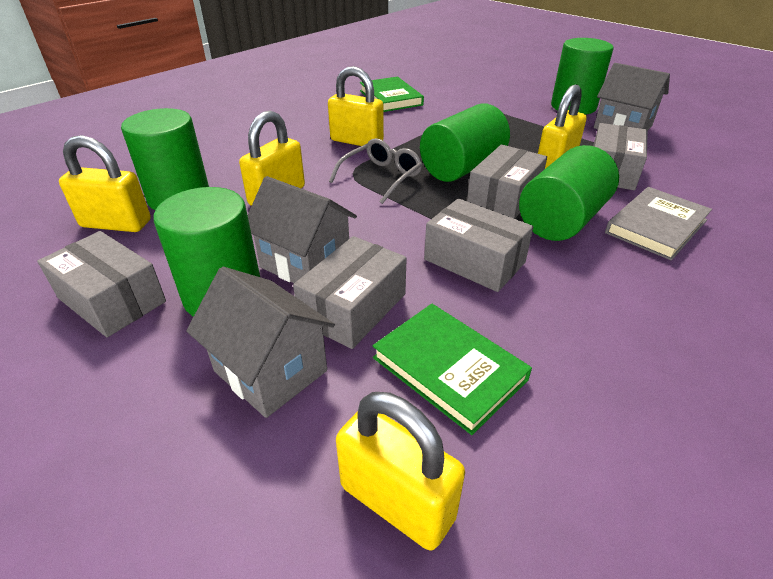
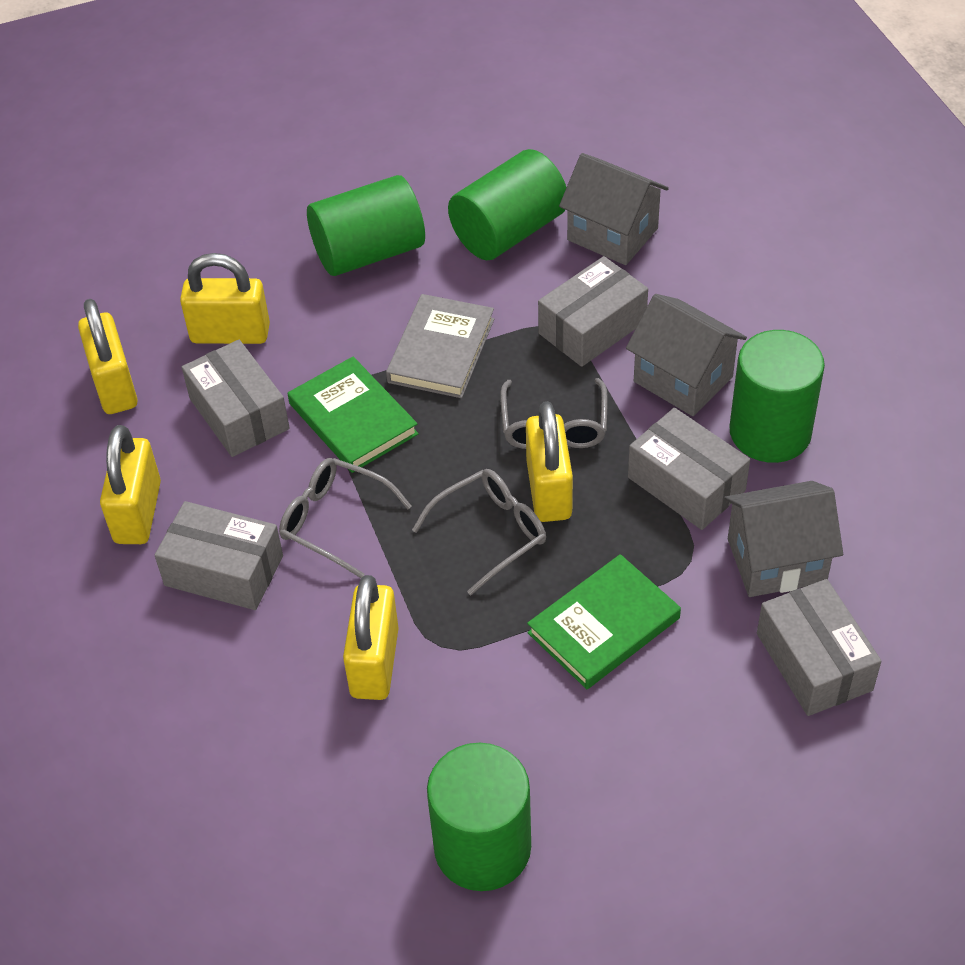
green cylinder: [121,108,209,210] [153,187,260,317] [420,103,510,182] [519,145,619,241] [551,38,614,115] = 5 -> [307,175,425,276] [427,743,531,891] [448,149,567,260] [729,330,825,463] = 4
grey glasses: [329,138,423,204] = 1 -> [279,458,412,578] [412,469,546,595] [500,378,608,449] = 3

